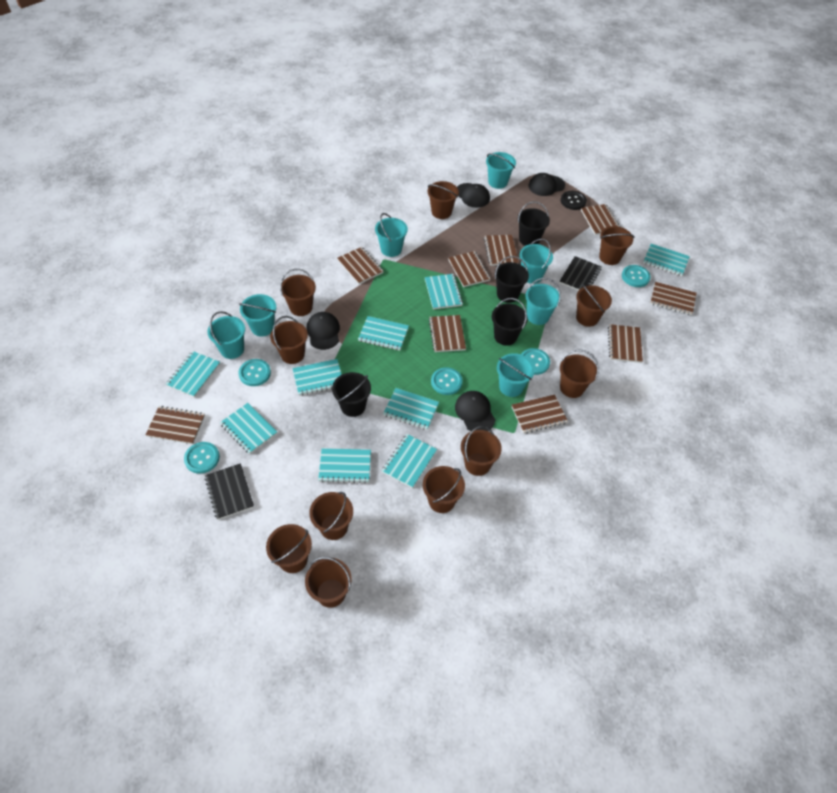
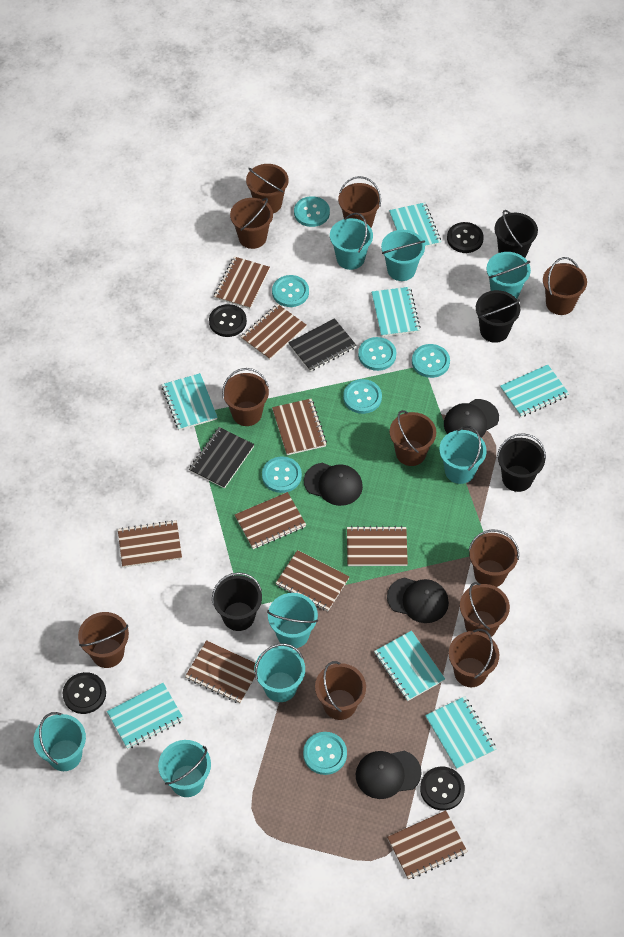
black button: [561,191,587,210] = 1 -> [63,672,106,714] [209,304,247,337] [420,767,465,811] [447,222,484,253] = 4
turquoise bucket: [208,311,245,359] [239,294,276,337] [375,213,408,257] [486,152,516,189] [497,353,535,397] [520,239,553,284] [525,278,561,325] = 7 -> [33,712,86,771] [158,740,211,797] [254,643,305,702] [267,593,318,649] [330,213,373,270] [381,230,425,281] [439,426,487,484] [487,252,531,299] = 8
turquoise button: [184,442,220,474] [238,359,271,386] [431,367,463,395] [521,348,550,375] [622,265,651,287] = 5 -> [262,456,302,493] [272,275,309,307] [294,196,330,227] [303,732,347,775] [343,379,382,414] [358,337,396,371] [412,344,450,378] = 7
turquoise notebook: [166,351,220,397] [220,403,278,454] [292,359,342,396] [318,448,371,483] [358,316,409,350] [382,434,437,488] [383,388,439,430] [425,274,463,309] [643,244,690,276] = 9 -> [107,683,184,749] [162,373,218,430] [371,287,421,337] [374,631,445,701] [389,203,441,247] [425,696,496,770] [500,365,569,417] = 7

